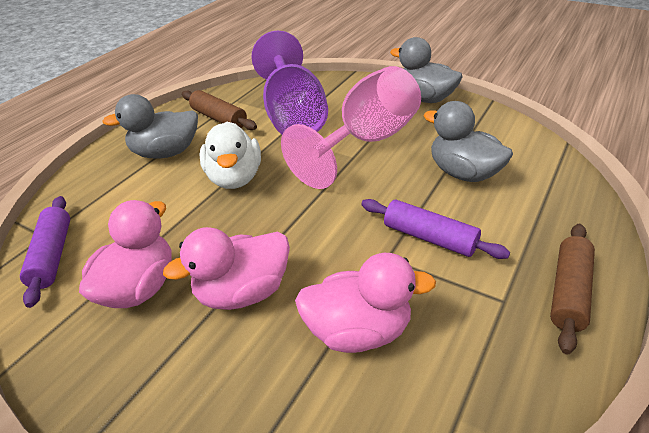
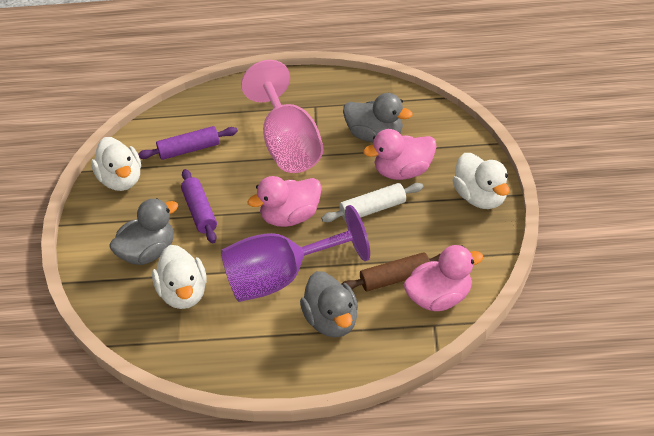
brown rolling pin: [182,90,257,130] [550,224,595,354] = 2 -> [342,252,440,292] = 1
white duck: [199,122,261,189] = 1 -> [91,137,141,191] [152,245,207,309] [452,153,510,209] = 3
white rolling pin: none = 0 -> [321,183,424,222] = 1

